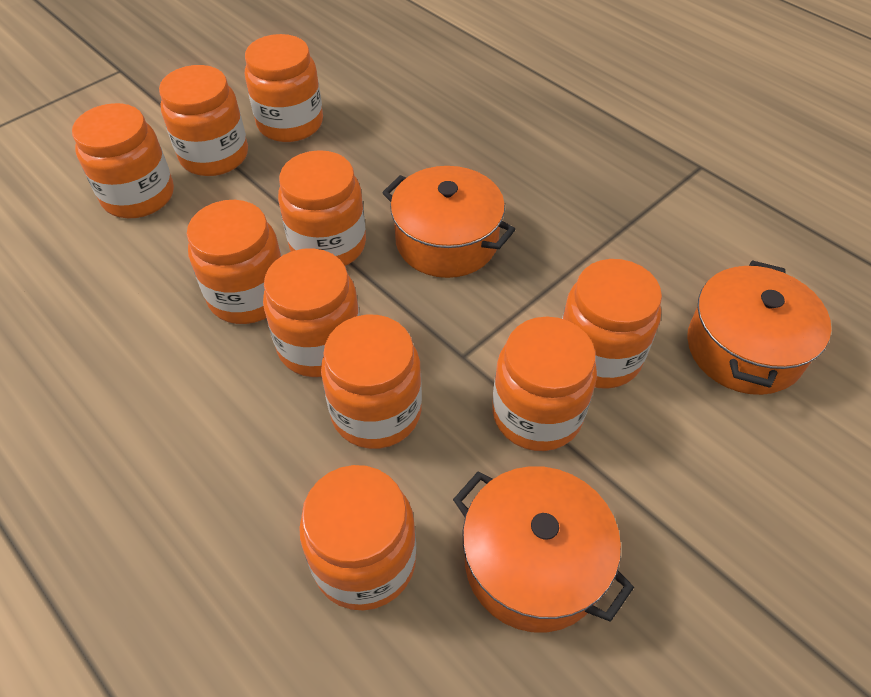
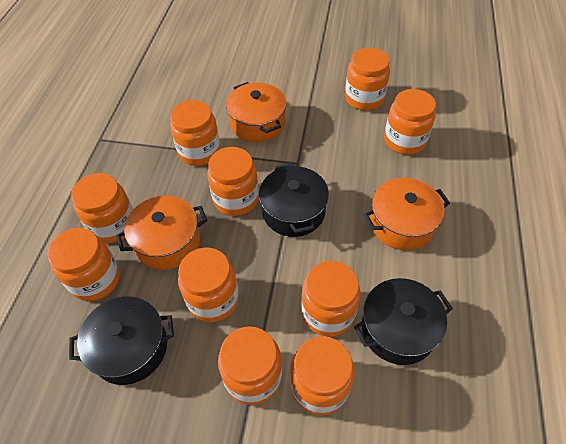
black pot: none = 0 -> [69,296,174,385] [259,163,329,237] [354,278,453,365] = 3

